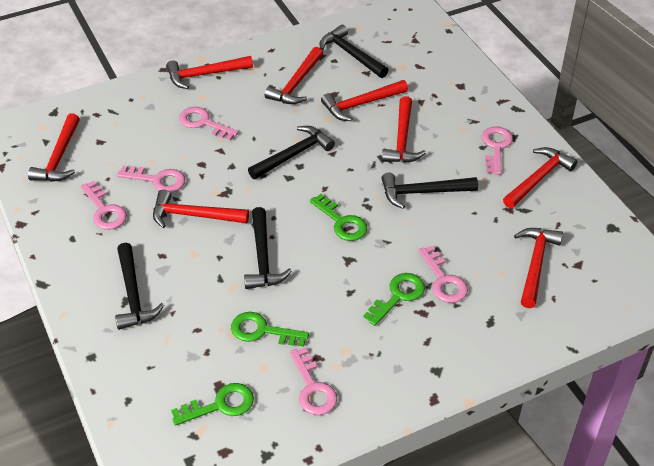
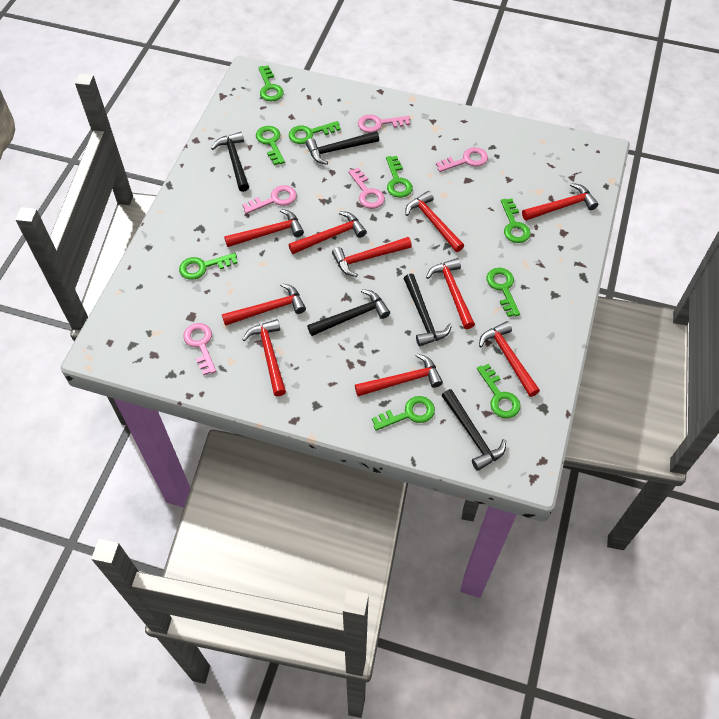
green key: [171,383,254,426] [231,312,309,347] [310,194,367,241] [363,273,425,326] = 4 -> [179,253,237,280] [256,126,285,165] [258,65,284,101] [289,121,341,144] [372,396,435,431] [386,156,413,198] [477,364,521,418] [487,268,520,317] [501,198,531,243] = 9
pink key: [81,181,127,230] [117,166,185,193] [179,107,239,140] [290,347,337,415] [418,245,468,303] [482,126,513,175] = 6 -> [183,323,216,375] [242,185,297,214] [348,168,385,209] [358,114,410,133] [436,147,488,172] = 5
red hammer: [28,113,80,182] [153,189,249,228] [166,56,253,89] [265,47,323,104] [321,80,408,121] [382,96,426,163] [503,147,578,208] [514,228,563,308] = 8 -> [222,283,306,326] [224,209,304,247] [242,319,286,396] [289,211,367,254] [332,237,412,277] [355,353,443,396] [405,191,464,252] [426,258,475,329] [479,321,540,397] [522,183,599,221] = 10

